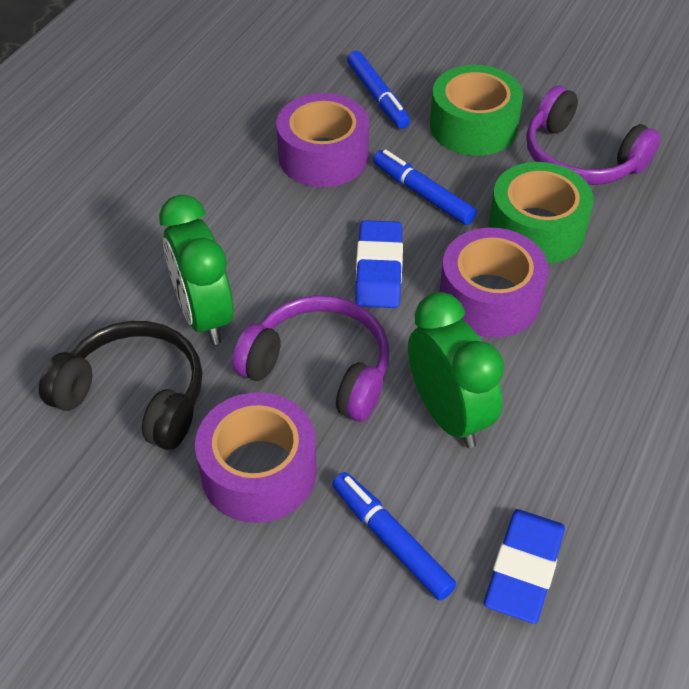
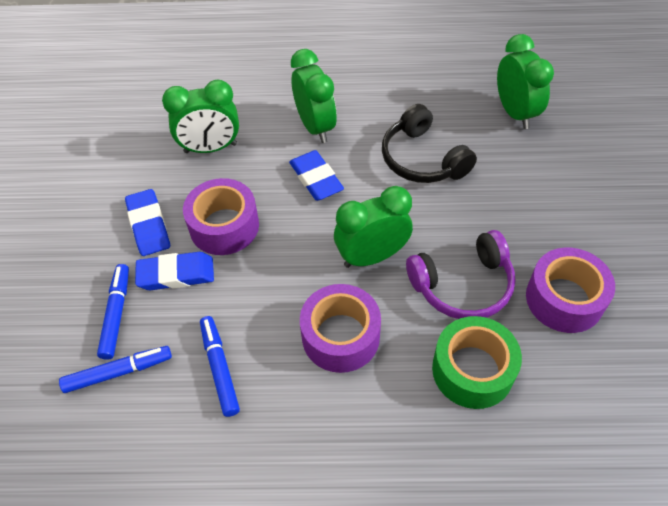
blue eraser: [355,220,403,308] [484,509,565,624] = 2 -> [125,189,170,256] [135,252,214,290] [289,150,344,201] = 3
green clock: [159,195,234,345] [408,292,504,448] = 2 -> [162,79,239,153] [291,49,337,143] [334,186,413,268] [497,34,554,129] = 4
green tape: [430,65,523,156] [489,162,594,264] = 2 -> [432,316,522,409] = 1
purple headphones: [232,295,389,422] [526,86,660,185] = 2 -> [406,230,516,319] = 1

